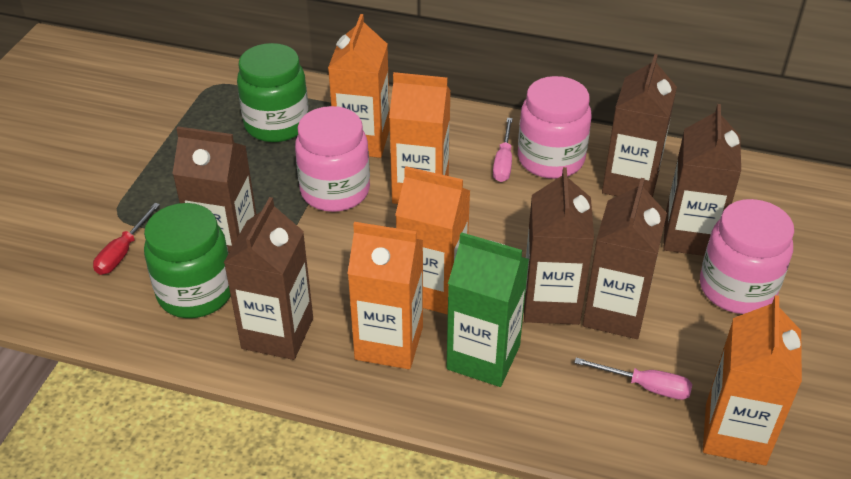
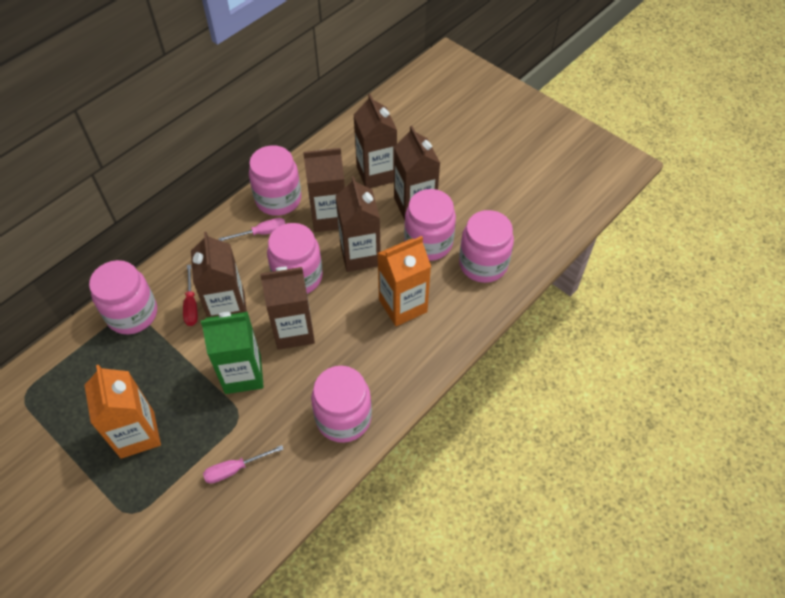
green jar: [144,203,231,318] [237,43,309,142] = 2 -> none = 0
orange carton: [328,14,390,158] [347,222,423,369] [389,72,451,204] [395,166,470,315] [703,295,802,466] = 5 -> [85,365,161,459] [377,236,431,326] = 2
pink jar: [295,106,370,212] [518,76,591,179] [700,199,794,314] = 3 -> [89,260,157,334] [249,145,301,216] [267,223,323,294] [311,366,372,443] [404,189,456,261] [459,210,514,283] = 6

